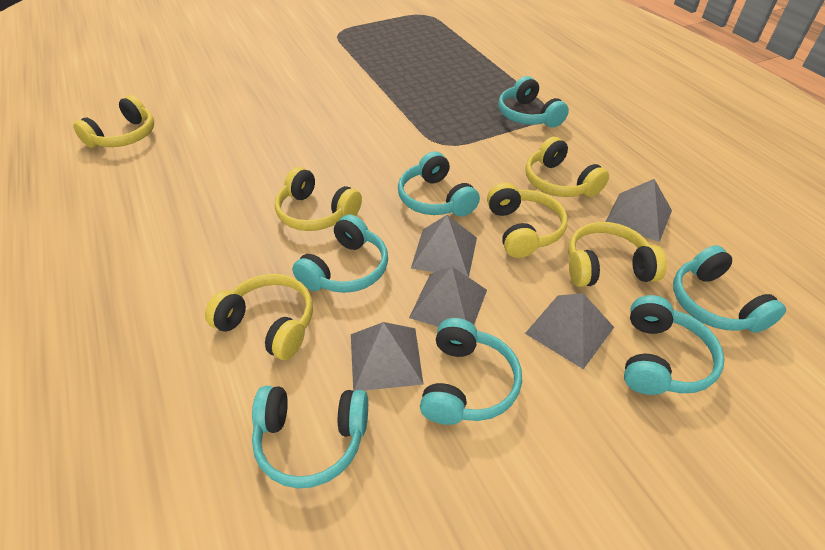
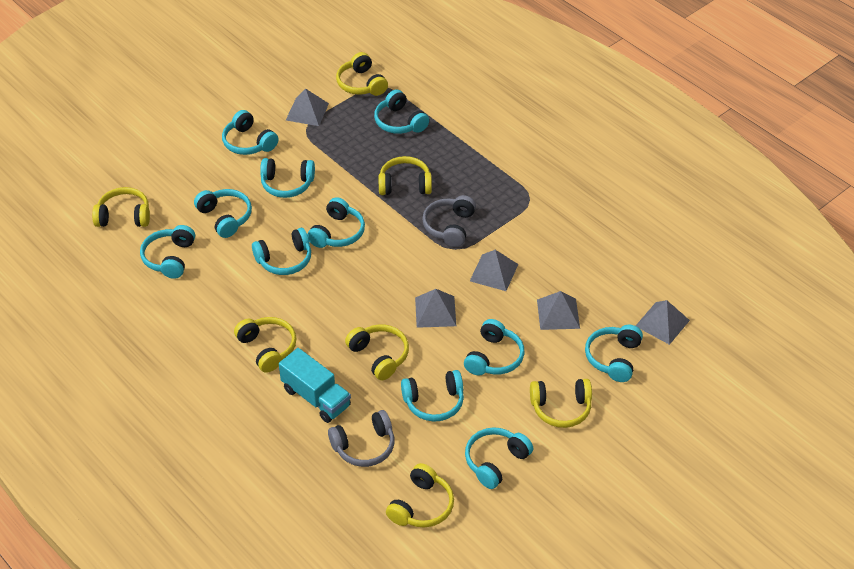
grey headphones: none = 0 -> [328,410,394,467] [422,195,476,247] = 2
turquoise headphones: [252,386,368,488] [292,214,388,293] [398,151,480,217] [420,318,522,425] [498,76,569,128] [624,295,725,395] [673,245,786,333] = 7 -> [140,225,195,279] [194,189,252,238] [222,110,279,155] [252,228,311,275] [260,158,315,198] [307,197,365,248] [374,89,429,134] [401,370,464,422] [464,319,525,376] [465,427,533,489] [585,325,643,382] = 11
turquoise truck: none = 0 -> [279,348,351,423] = 1
yellow headphones: [73,95,154,148] [205,274,313,360] [275,167,362,231] [487,183,568,258] [526,137,609,197] [568,222,667,287] = 6 -> [92,187,150,227] [234,317,296,373] [336,52,388,96] [345,324,409,380] [379,156,432,195] [386,463,454,527] [530,379,592,428] = 7

